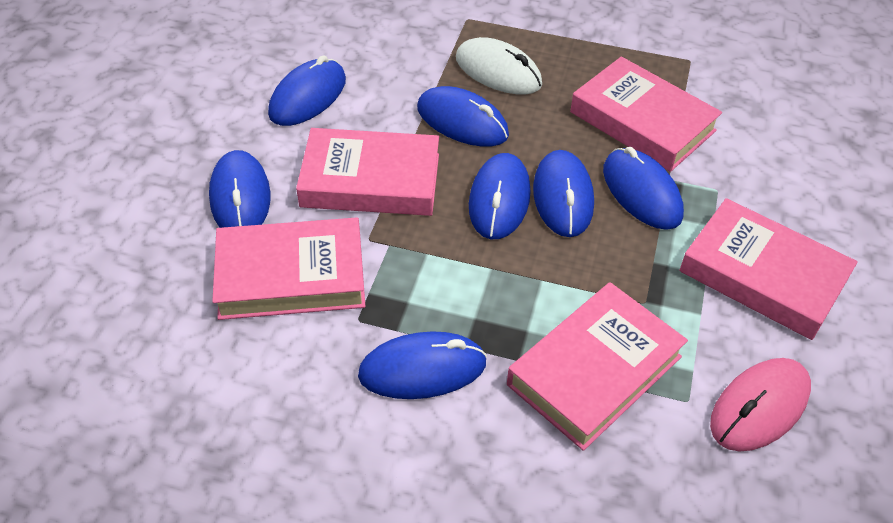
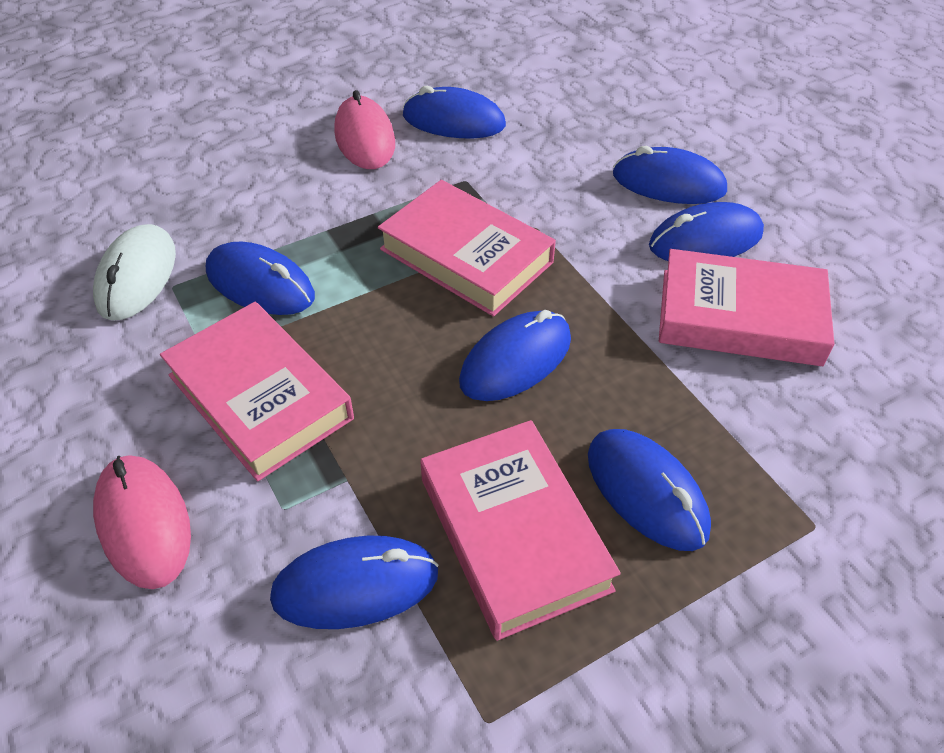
pink book: [212,218,365,320] [296,128,439,216] [507,282,688,451] [570,56,722,172] [679,198,858,340] = 5 -> [160,302,354,481] [378,180,556,317] [420,420,621,641] [659,249,835,366] = 4
pink mouse: [710,358,811,452] = 1 -> [93,455,191,589] [334,90,395,169] = 2

